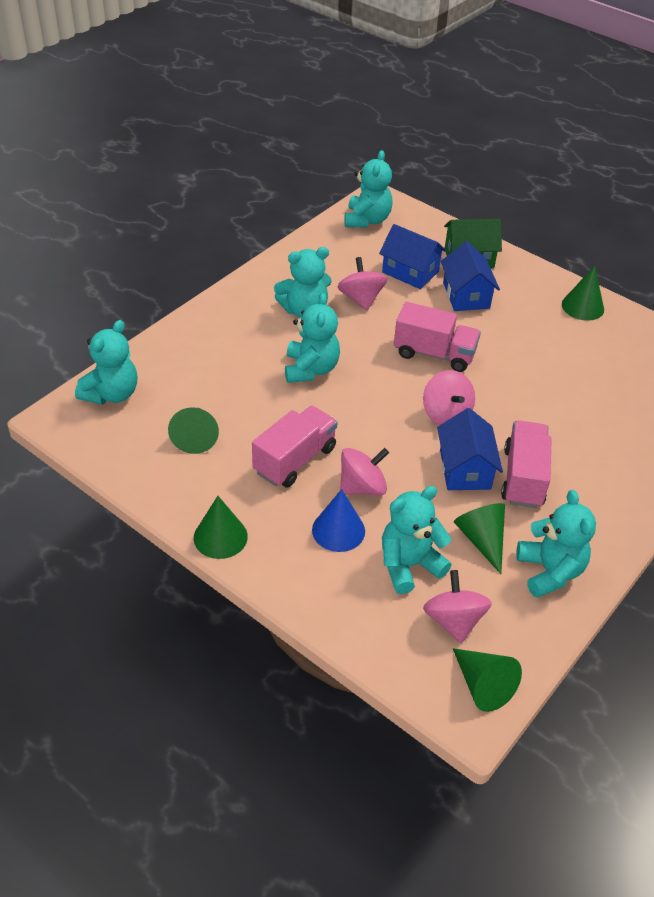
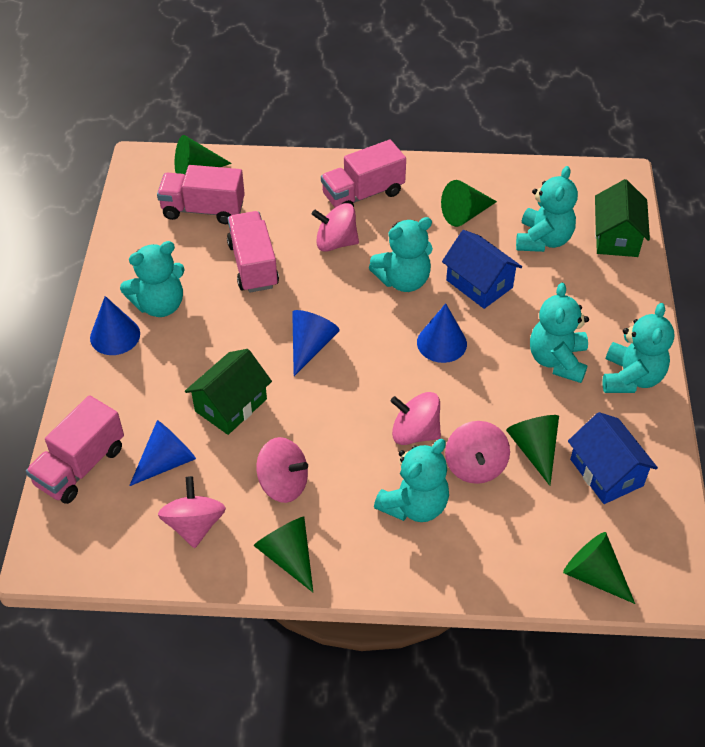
blue cone: [312,489,365,552] = 1 -> [90,296,140,355] [129,420,196,486] [292,310,340,376] [417,303,467,363] = 4
blue house: [379,224,447,289] [437,408,503,490] [441,241,500,311] = 3 -> [442,230,522,309] [568,412,658,504] = 2
green house: [444,219,502,268] = 1 -> [185,349,272,435] [595,179,650,257] = 2
pink spinning top: [338,257,387,311] [340,448,389,496] [423,370,475,425] [423,570,492,643] = 4 -> [158,476,226,548] [256,437,308,503] [312,203,359,252] [390,392,441,445] [445,421,510,484] = 5
pink truck: [252,406,338,488] [394,302,481,372] [501,420,552,508] = 3 -> [26,395,124,504] [157,165,245,224] [227,211,279,293] [321,140,406,207] = 4

